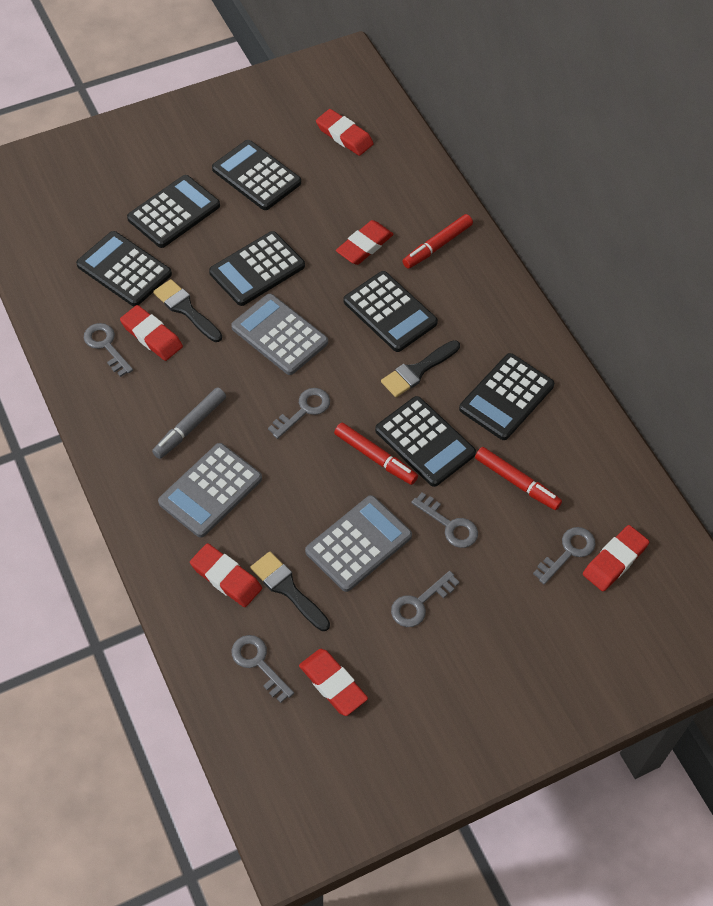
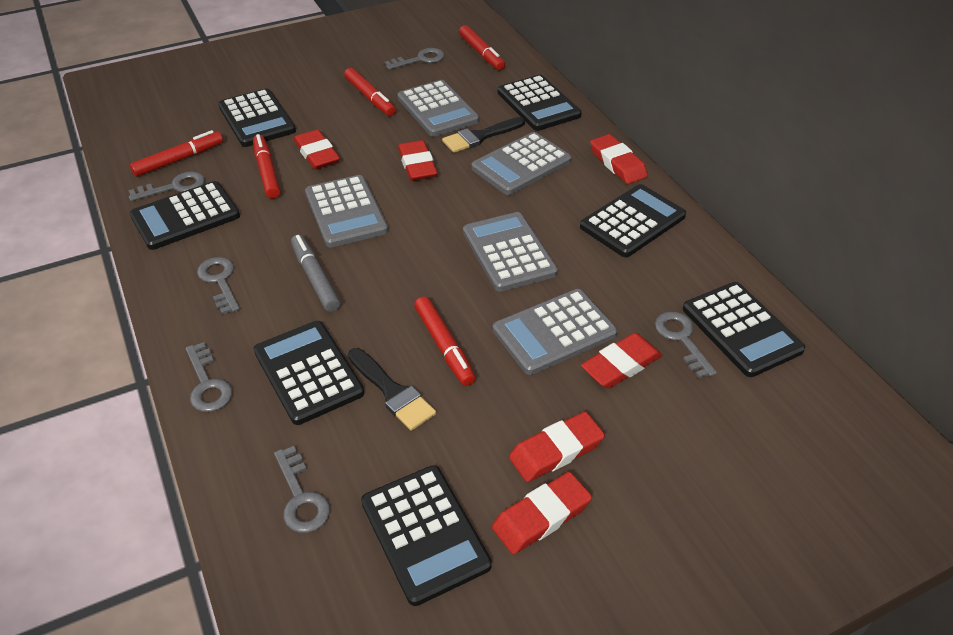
black brush: [153,279,222,342] [250,552,330,631] [381,340,460,397] = 3 -> [348,348,436,431] [442,117,525,153] = 2
grey calculator: [158,443,262,538] [231,294,328,375] [305,495,412,592] = 3 -> [305,175,388,248] [397,80,479,137] [463,212,558,292] [471,132,572,195] [493,289,618,375] = 5
red marker: [334,422,418,485] [403,214,473,269] [475,447,562,510] = 3 -> [130,130,223,177] [253,134,280,199] [344,68,396,116] [414,297,476,386] [459,25,505,70] = 5

